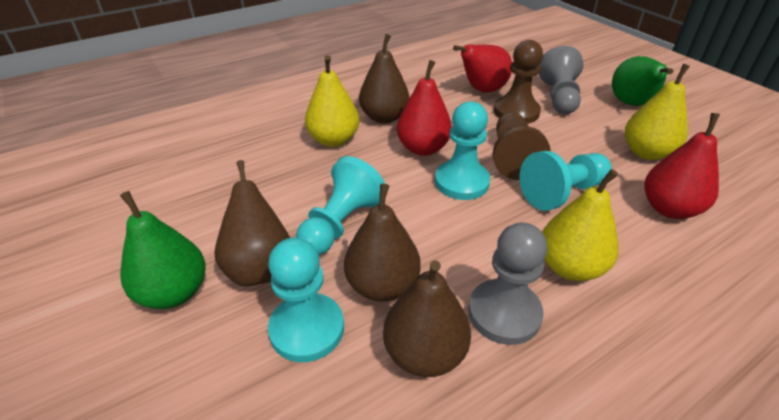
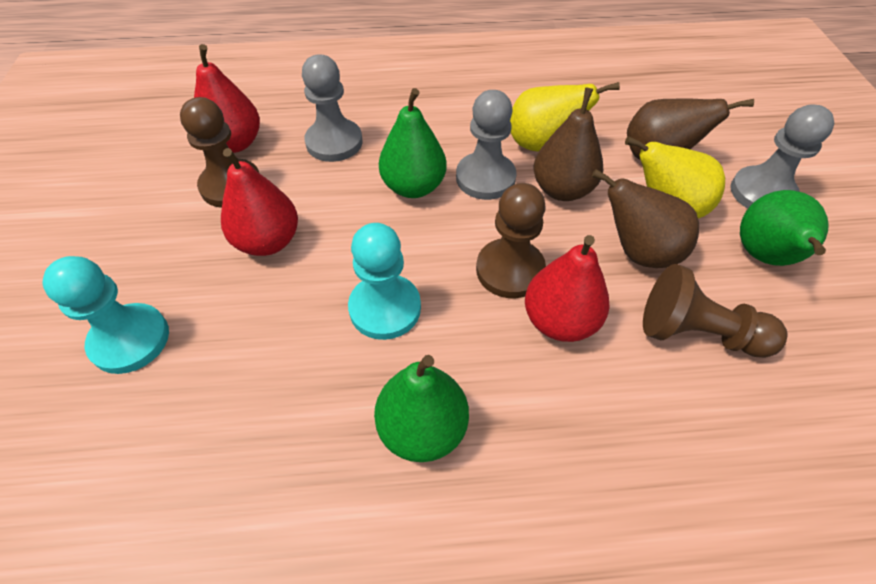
brown pawn: [493,112,551,180] [494,40,543,124] = 2 -> [180,97,259,208] [476,183,546,298] [643,264,788,358] = 3
brown pear: [214,160,290,286] [344,184,421,302] [359,34,409,124] [383,260,471,377] = 4 -> [533,88,603,201] [592,169,699,268] [627,98,754,160] = 3
green pear: [120,191,206,309] [612,56,674,106] = 2 -> [374,355,469,462] [379,88,447,198] [740,190,829,266] = 3
grey pawn: [468,223,547,345] [539,46,584,114] = 2 -> [302,54,363,162] [456,90,517,200] [730,104,834,209] = 3
turquoise pawn: [268,238,344,362] [296,156,385,255] [435,101,490,200] [520,151,612,211] = 4 -> [42,256,169,374] [348,223,421,340] = 2
yellow pear: [305,55,359,147] [542,169,619,281] [625,64,690,160] = 3 -> [510,82,620,152] [625,136,725,219] = 2

